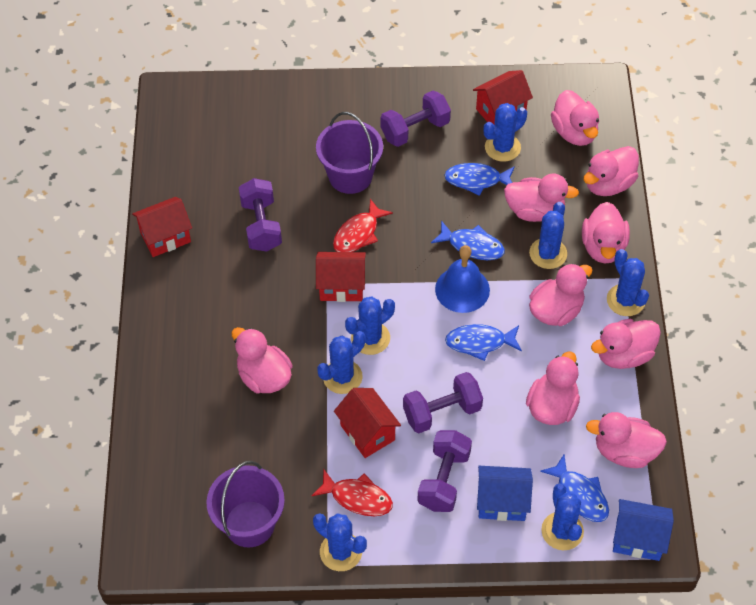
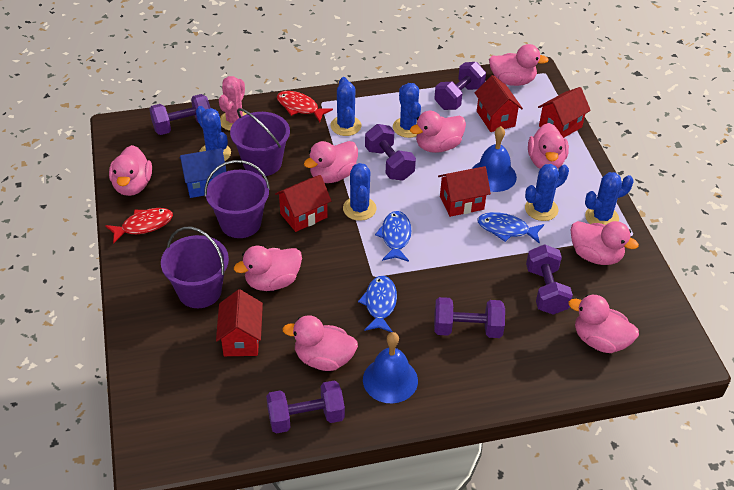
blue bell: [435,245,490,313] = 1 -> [363,332,418,403] [472,126,517,192] = 2
blue cactus: [313,513,367,571] [317,331,365,394] [345,296,395,355] [484,103,527,162] [529,202,567,269] [541,484,584,550] [607,249,649,316] = 7 -> [196,106,231,161] [331,77,361,136] [343,163,376,221] [393,83,421,138] [525,164,569,221] [585,172,634,225] = 6
blue fish: [431,221,505,260] [444,163,515,196] [445,324,522,361] [540,455,609,522] = 4 -> [358,276,397,332] [375,211,412,262] [478,212,544,244] = 3
blue house: [477,466,533,521] [613,499,674,561] = 2 -> [180,148,227,198] = 1
pink cactus: none = 0 -> [219,76,246,131] = 1
purple bucket: [206,461,285,548] [316,112,383,194] = 2 -> [161,227,229,308] [205,160,270,238] [230,108,290,176] = 3
purple dumbbell: [239,178,282,252] [381,91,451,147] [403,372,483,433] [417,430,472,512] = 4 -> [149,94,211,135] [266,380,345,434] [365,124,416,181] [434,62,486,110] [434,297,505,338] [526,244,573,315] = 6
red house: [132,197,192,257] [316,252,366,302] [334,388,401,458] [473,70,533,124] = 4 -> [216,289,263,356] [275,175,331,232] [438,166,491,217] [475,75,523,132] [538,87,591,138] = 5

